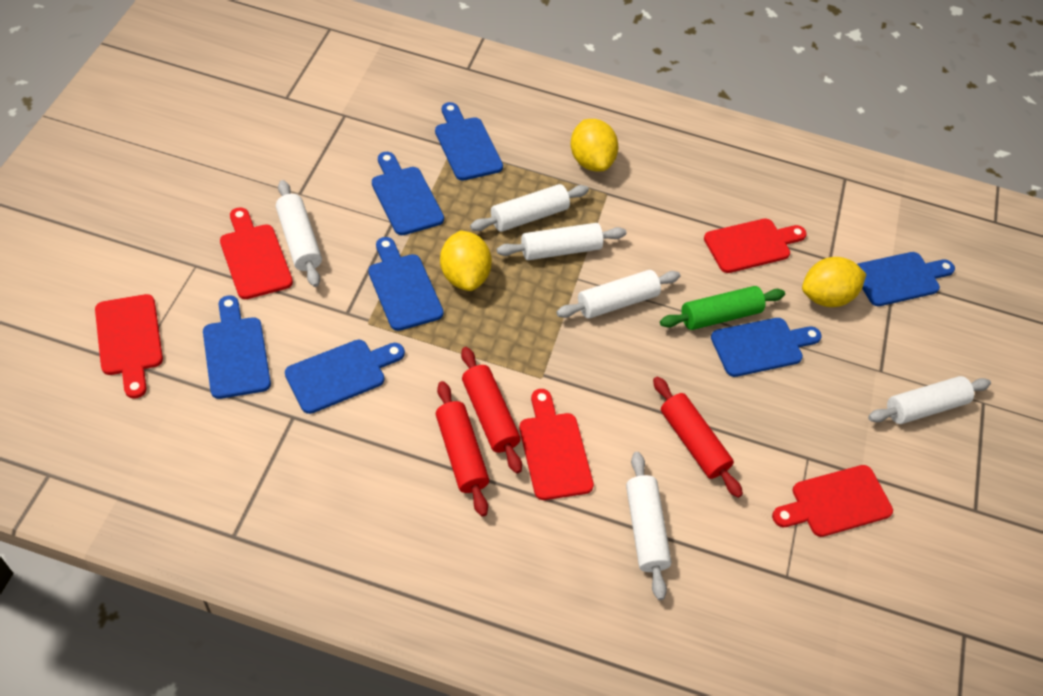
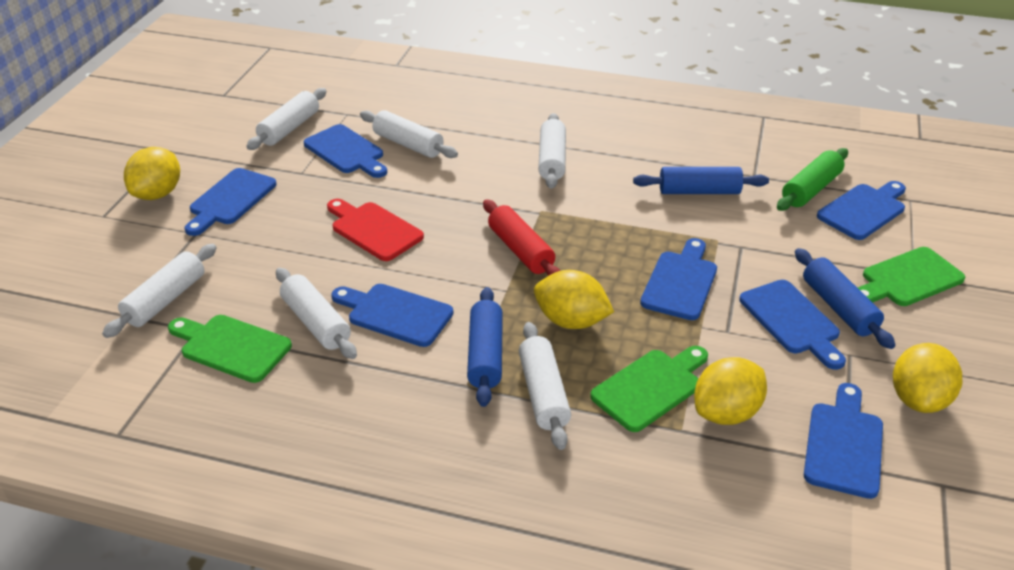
blue rolling pin: none = 0 -> [467,287,503,407] [633,167,769,194] [795,248,895,349] = 3
green cutting board: none = 0 -> [168,315,292,383] [590,346,708,432] [857,247,965,306] = 3
red cutting board: [95,294,163,398] [220,207,293,299] [519,389,594,500] [704,219,807,273] [772,465,893,537] = 5 -> [327,199,424,261] = 1
red rolling pin: [436,381,489,517] [461,347,522,474] [653,377,743,498] = 3 -> [483,199,560,276] = 1
yellow lemon: [440,230,492,291] [571,119,618,172] [802,257,866,307] = 3 -> [124,147,180,200] [534,270,614,329] [694,357,767,425] [893,343,962,413] = 4

